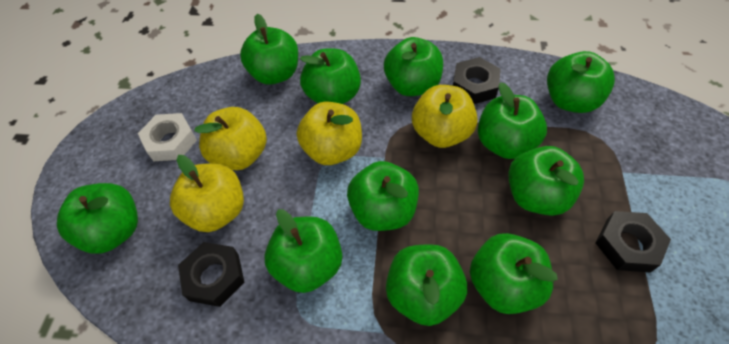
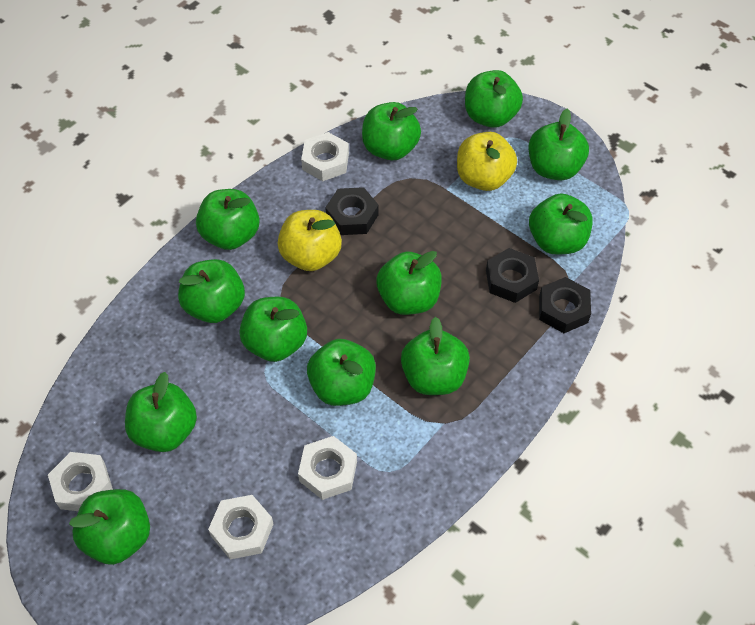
green apple: [57,183,138,254] [240,14,298,85] [265,209,342,293] [300,48,361,104] [347,161,419,231] [384,37,443,96] [386,244,467,326] [470,233,558,314] [478,82,547,159] [508,146,584,216] [547,51,615,113] = 11 -> [69,489,150,565] [125,372,197,452] [178,259,245,323] [196,189,260,250] [239,297,307,362] [307,339,376,406] [362,102,421,160] [377,251,442,315] [401,317,470,395] [465,70,523,128] [529,109,589,180] [529,194,593,255] = 12
white nut: [138,113,197,161] = 1 -> [48,452,113,511] [208,495,274,559] [298,436,357,500] [301,132,349,181] = 4
yellow apple: [170,155,244,232] [194,107,267,170] [297,102,362,165] [412,85,477,148] = 4 -> [278,210,342,271] [457,132,517,191] = 2

